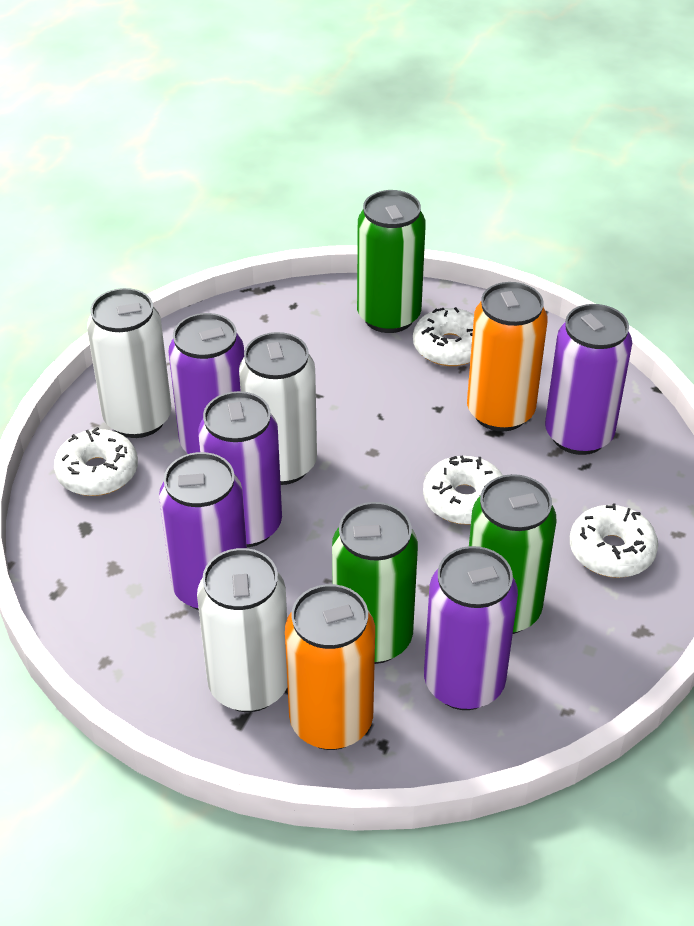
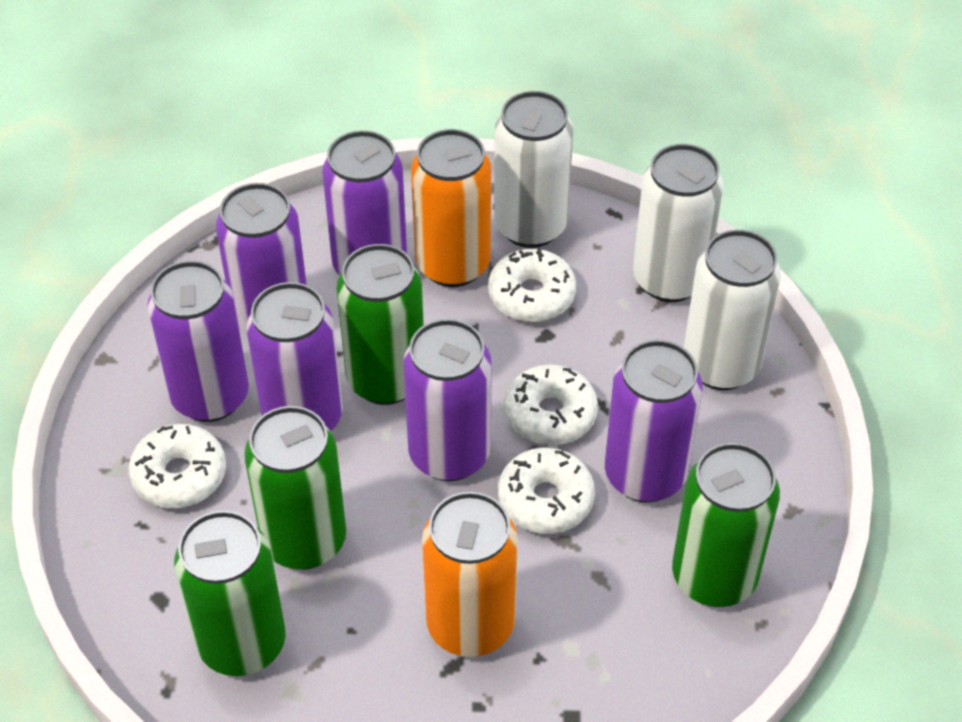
green can: [332,502,418,664] [357,190,426,333] [469,474,556,634] = 3 -> [174,510,286,676] [244,406,346,570] [336,244,424,405] [672,443,780,607] = 4
purple can: [159,452,247,610] [169,313,244,454] [198,391,282,547] [424,546,518,710] [545,304,632,455] = 5 -> [147,261,249,422] [216,183,307,335] [246,282,343,431] [322,130,407,276] [403,319,492,481] [605,340,703,503] = 6

